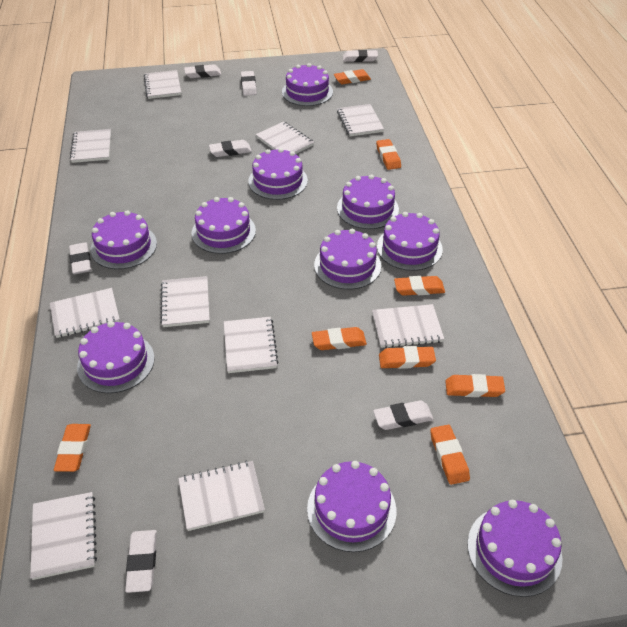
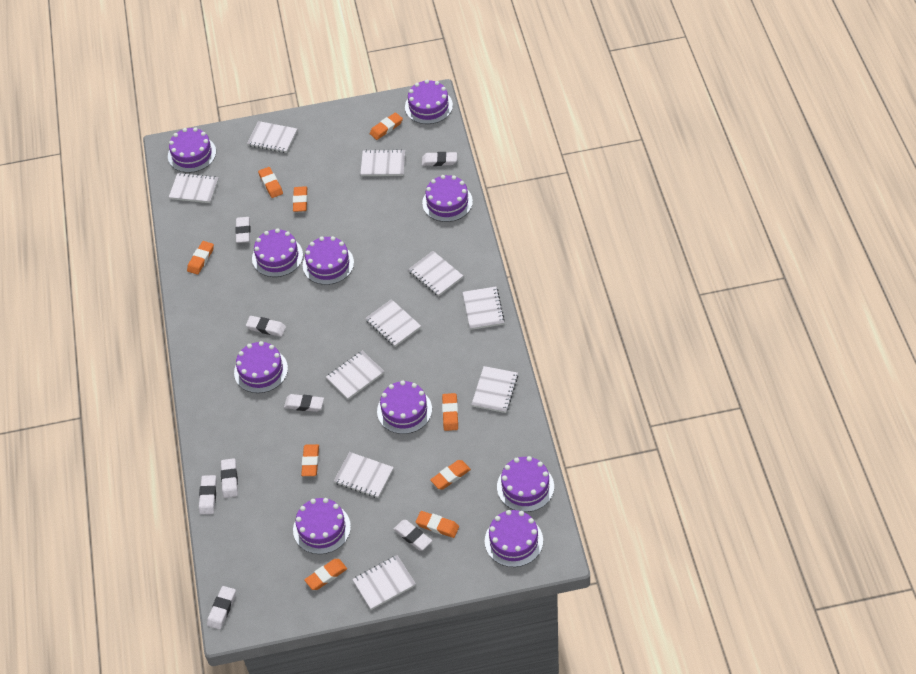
orange eraser: [54,424,91,472] [312,327,367,350] [334,69,371,84] [376,139,401,170] [379,346,436,369] [394,276,445,296] [430,425,470,485] [445,374,505,397] = 8 -> [187,241,214,275] [258,167,283,198] [293,186,308,212] [301,444,319,476] [304,559,347,590] [370,112,403,140] [416,511,459,538] [430,460,471,490] [442,393,458,431] = 9
white eraser: [69,242,91,274] [125,530,157,593] [184,64,221,78] [209,140,252,157] [241,71,257,96] [343,50,378,62] [373,400,434,430] = 7 -> [199,475,217,514] [207,586,236,630] [221,458,238,498] [235,217,250,243] [246,316,286,337] [284,394,324,412] [393,520,432,551] [422,152,457,166] = 8

